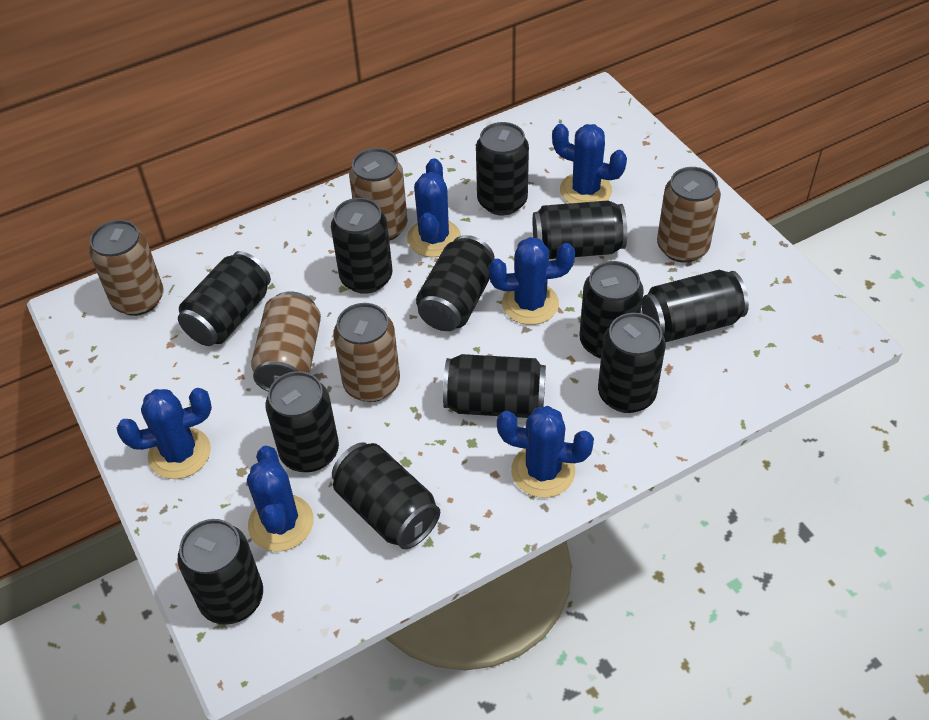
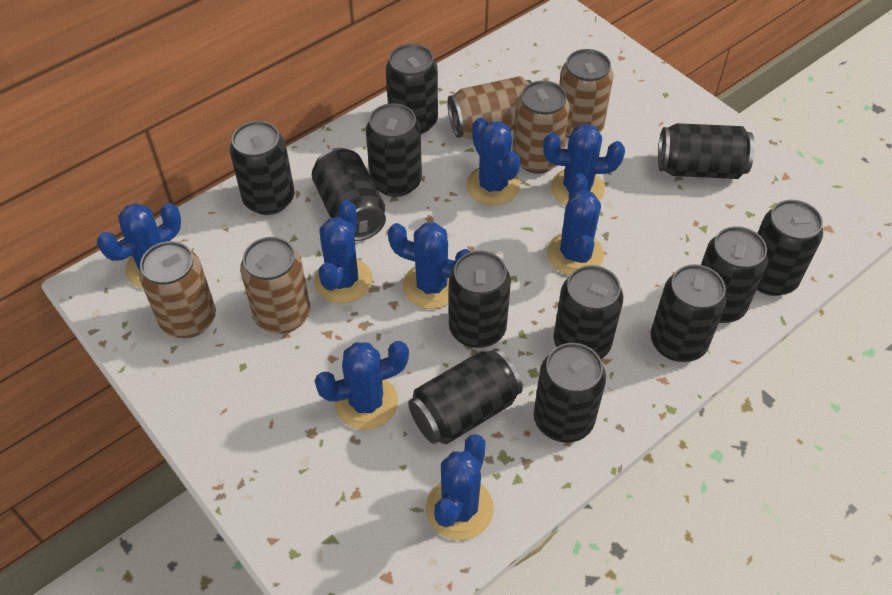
blue cactus: [117,388,212,479] [247,446,314,552] [407,158,461,257] [489,237,575,325] [497,406,594,498] [552,124,627,203] = 6 -> [97,203,181,289] [314,200,372,304] [315,341,409,430] [388,223,470,309] [426,434,494,540] [466,117,520,205] [543,124,625,205] [547,173,604,275] = 8

